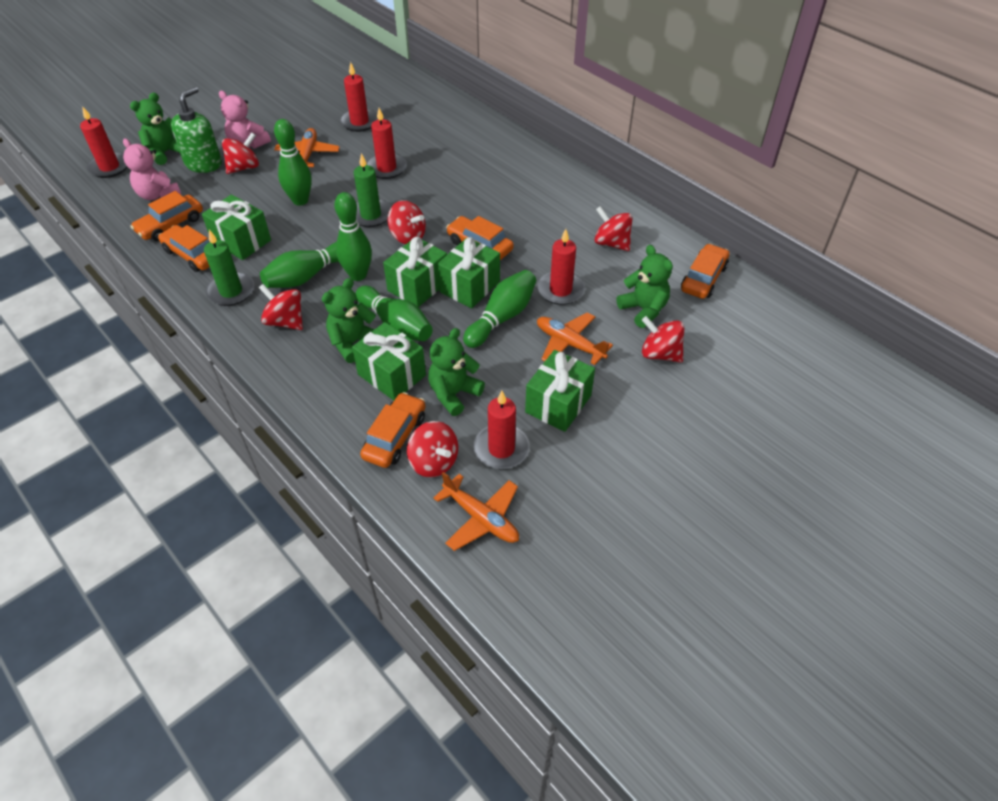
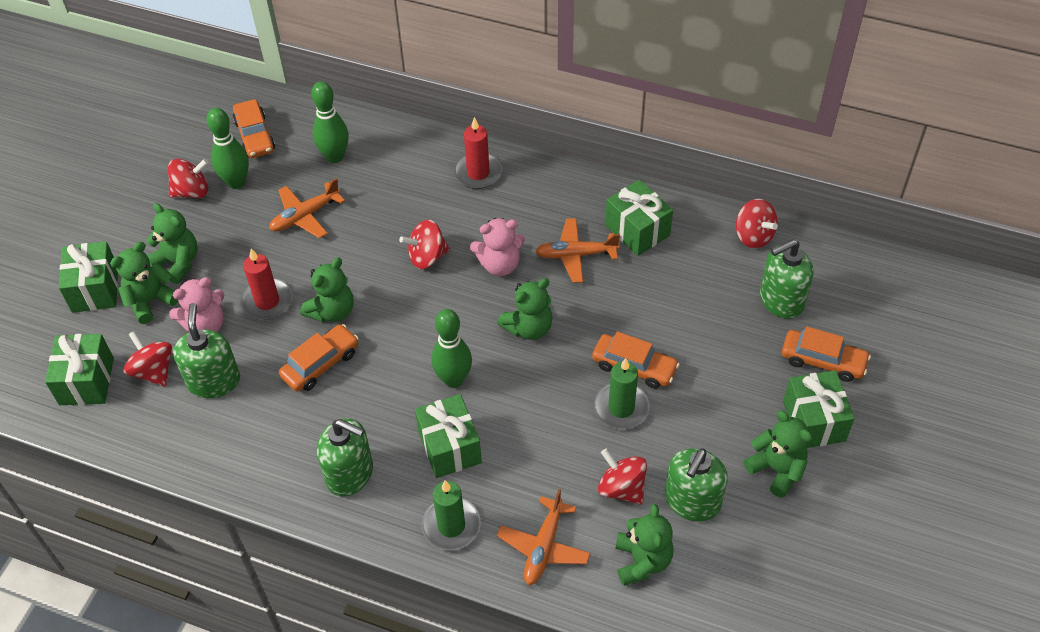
green bowling pin: [260,242,339,288] [274,119,312,206] [334,192,372,281] [356,286,433,341] [463,270,536,348] = 5 -> [207,108,249,189] [311,81,349,163] [431,309,472,388] = 3
green soap dispenser: [171,87,222,173] = 1 -> [173,303,240,398] [317,418,373,497] [665,448,728,521] [760,239,814,319] = 4
green teddy bear: [130,92,180,165] [322,278,376,363] [428,328,485,416] [617,245,673,328] = 4 -> [110,242,178,324] [146,203,197,284] [300,258,353,322] [497,278,553,340] [616,504,673,586] [744,410,812,498] = 6
orange car: [130,191,203,241] [158,225,210,272] [360,392,426,468] [446,216,514,260] [681,244,729,299] = 5 -> [233,99,275,158] [279,324,359,392] [592,331,680,389] [782,326,871,382] = 4
red candle: [80,106,127,178] [340,62,378,132] [366,108,407,179] [473,391,530,469] [537,229,585,305] = 5 -> [240,249,293,320] [454,117,502,189] = 2
red spinning top: [222,132,259,174] [259,284,303,330] [388,200,426,244] [407,421,458,478] [594,206,633,251] [642,316,684,362] = 6 -> [123,331,172,387] [168,159,209,198] [399,220,450,269] [598,449,647,505] [736,199,778,249] = 5

